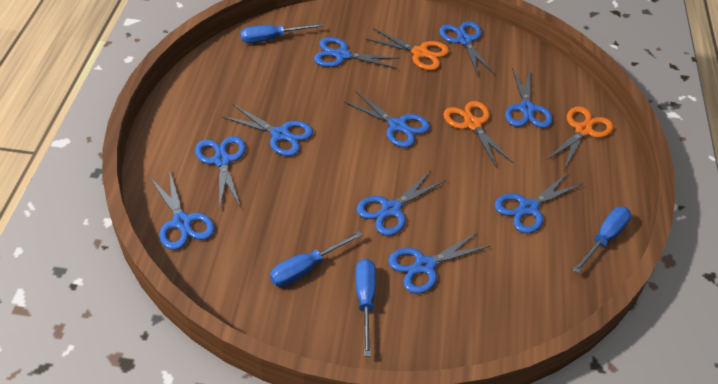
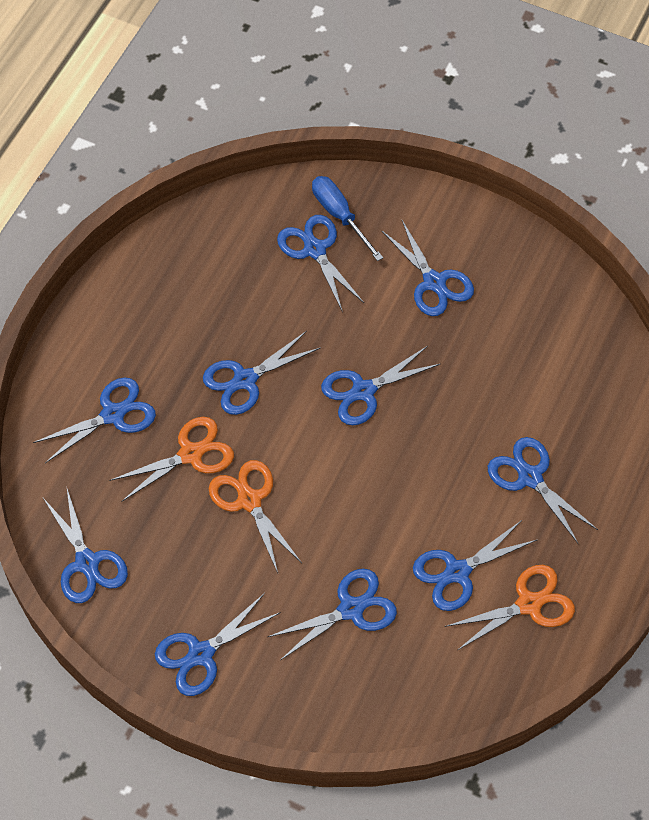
blue screwdriver: [240,23,323,43] [270,231,363,287] [355,259,376,357] [573,207,631,273] = 4 -> [312,176,383,261] = 1

